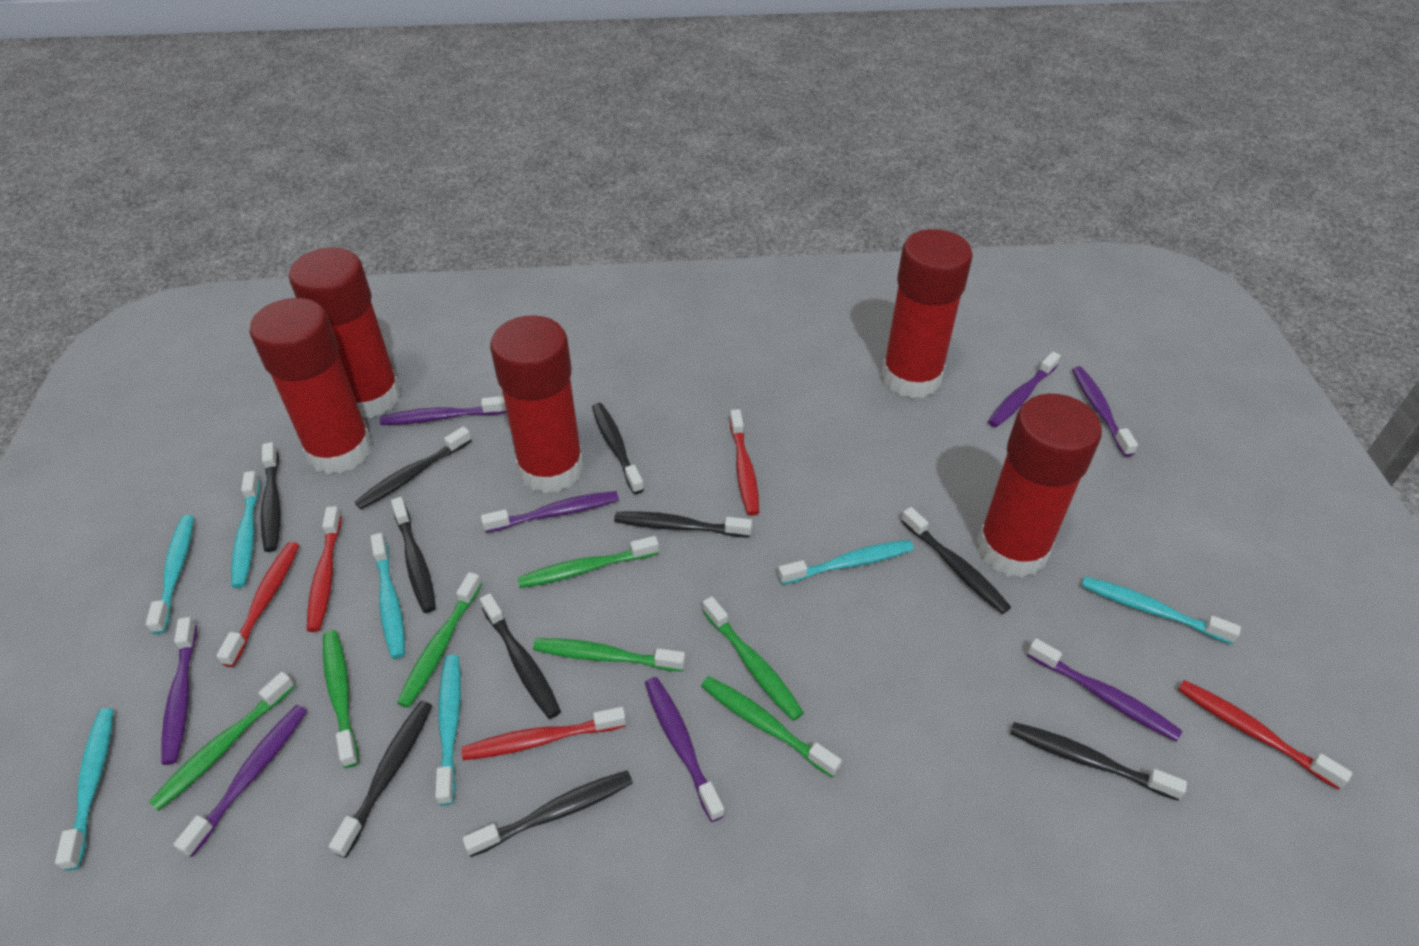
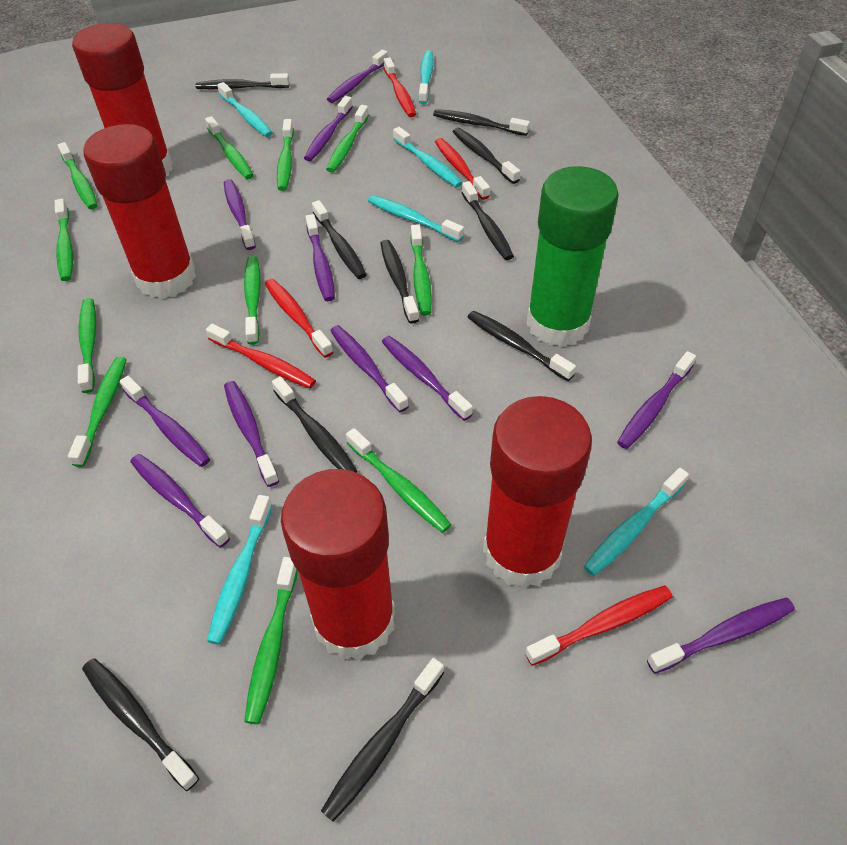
green glue stick: none = 0 -> [526,166,619,347] = 1
green toothbrush: [149,672,295,811] [323,630,359,768] [397,572,482,708] [517,536,659,588] [533,638,685,672] [701,676,842,777] [702,596,804,721] = 7 -> [55,199,73,281] [58,142,98,209] [68,357,127,467] [78,298,96,393] [205,116,254,179] [244,256,261,345] [244,557,298,724] [277,119,294,191] [326,105,369,173] [346,428,452,533] [410,224,432,316] = 11
purple toothbrush: [161,617,197,765] [174,705,307,857] [380,396,507,425] [481,491,619,533] [645,677,724,822] [988,352,1061,427] [1027,638,1182,742] [1072,366,1138,457] = 8 -> [120,376,210,467] [130,454,230,548] [224,179,256,250] [224,381,279,487] [304,96,353,161] [306,214,335,301] [327,50,388,103] [330,325,409,412] [382,336,473,421] [617,351,696,449] [647,598,795,674] = 11
red glue stick: [250,298,373,474] [289,247,401,418] [490,315,584,494] [881,229,973,399] [977,394,1102,578] = 5 -> [72,23,173,176] [83,124,196,299] [281,469,395,660] [483,396,592,588] = 4
turquoise toothbrush: [55,708,114,871] [146,515,194,634] [231,471,260,588] [371,533,405,659] [435,655,461,806] [778,540,914,585] [1081,576,1241,644] = 7 -> [207,495,273,645] [217,82,273,137] [368,195,464,242] [393,127,463,188] [418,50,434,104] [584,468,689,576] = 6

